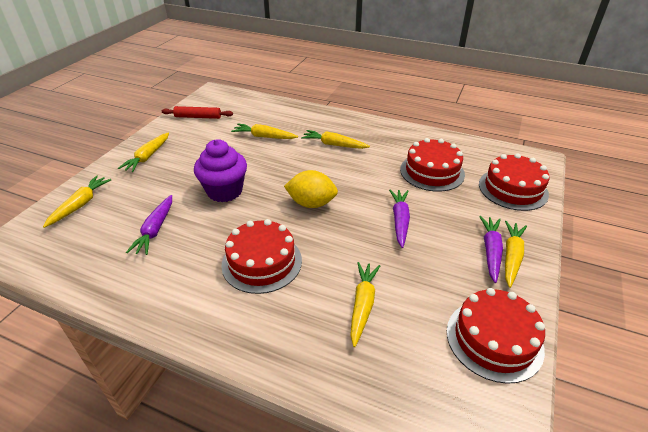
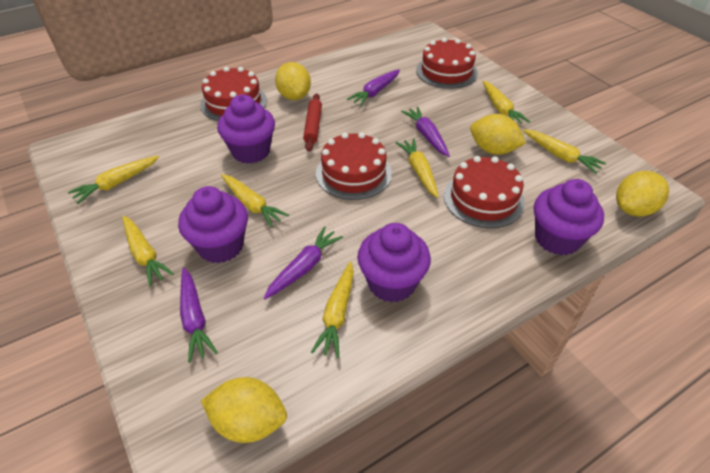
purple carrot: [126,195,172,255] [389,190,410,248] [479,216,503,283] = 3 -> [180,267,218,363] [264,226,343,299] [347,69,400,106] [401,107,450,157] = 4
purple cupcake: [194,139,247,202] = 1 -> [178,186,248,263] [217,95,275,164] [357,223,431,302] [534,179,604,255] = 4
yellow carrot: [43,175,112,228] [118,132,169,172] [231,123,298,139] [301,130,370,149] [350,262,380,347] [505,221,527,288] = 6 -> [68,156,159,204] [122,216,174,286] [221,174,289,228] [311,262,354,358] [395,138,439,198] [483,81,530,124] [523,129,606,174] = 7
yellow lemon: [284,170,338,208] = 1 -> [201,377,287,443] [275,62,311,100] [470,114,526,155] [616,171,669,216] = 4

